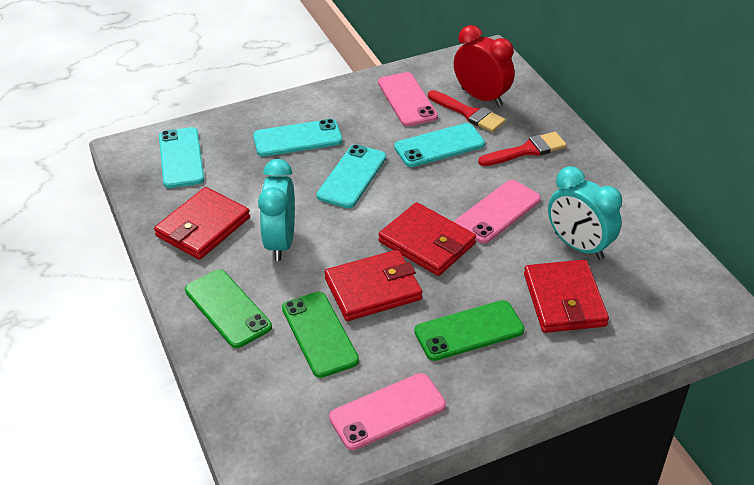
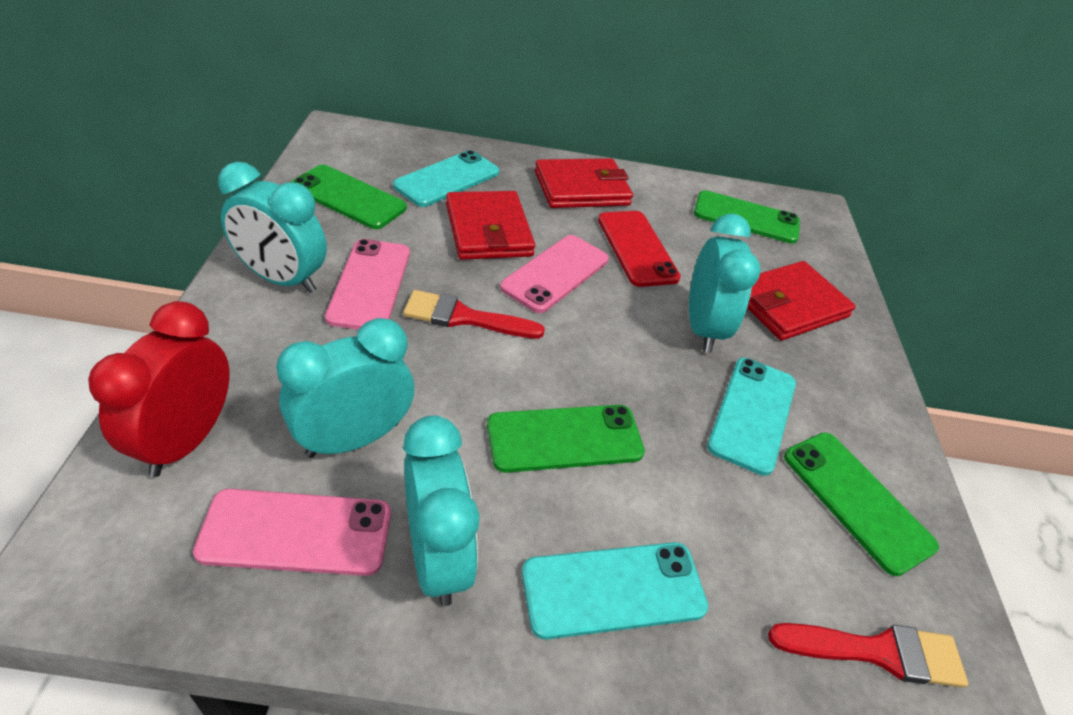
green phone: [185,269,272,348] [282,292,359,378] [414,300,525,361] = 3 -> [291,165,407,229] [487,405,645,473] [694,190,800,244] [784,433,939,576] = 4
red phone: none = 0 -> [598,211,681,287] = 1
red wallet: [154,187,250,260] [325,250,423,321] [378,202,476,276] [524,260,609,333] = 4 -> [446,191,535,260] [535,158,633,208] [748,261,856,340] = 3
turquoise clock: [258,159,295,261] [548,166,622,260] = 2 -> [218,162,327,293] [276,318,414,458] [403,415,479,606] [689,214,761,353] = 4
turquoise phone: [159,127,204,188] [253,119,342,157] [317,144,386,208] [394,123,485,167] = 4 -> [393,150,499,207] [522,542,708,640] [707,358,796,476] = 3

